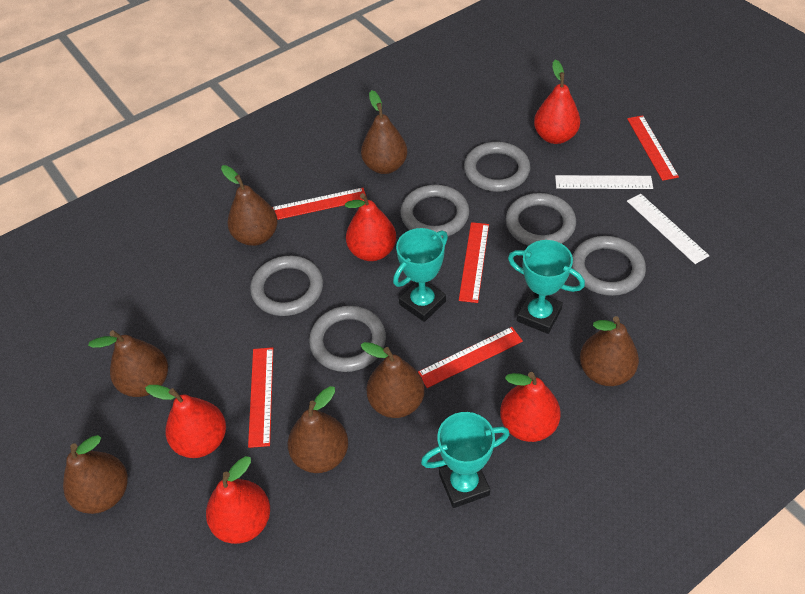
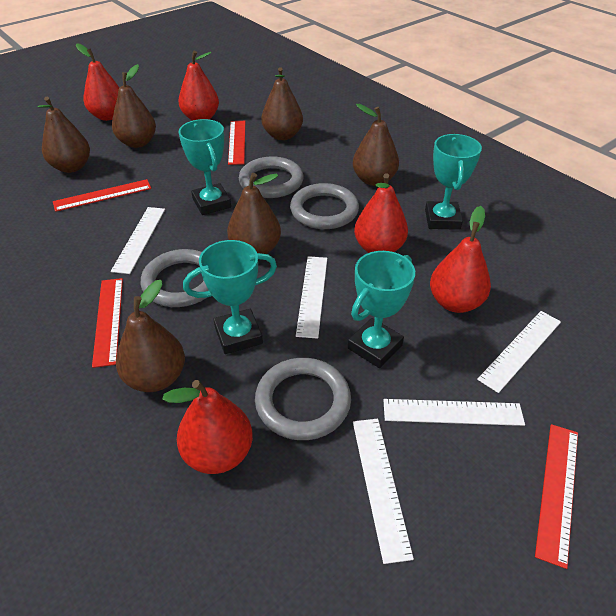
brown pear: [63,435,128,514] [88,330,168,397] [221,165,278,246] [288,386,348,473] [361,90,407,174] [361,342,425,418] [580,316,639,386] = 7 -> [37,97,90,173] [112,64,156,148] [116,280,185,392] [227,173,281,254] [261,67,303,140] [353,104,399,186] = 6
grey ring: [250,256,323,316] [309,306,386,372] [401,185,469,238] [464,142,530,192] [506,193,576,246] [572,236,646,296] = 6 -> [141,249,209,307] [239,157,304,198] [255,358,351,440] [290,183,359,229] = 4
red ruler: [248,347,273,448] [272,188,366,220] [418,327,523,388] [459,222,489,303] [627,115,679,181] = 5 -> [53,179,151,212] [92,278,123,368] [228,121,245,165] [535,424,578,569] = 4
turquoise trophy: [393,228,448,322] [421,412,510,508] [508,240,585,334] = 3 -> [178,119,231,215] [183,240,277,354] [348,251,415,368] [425,134,482,230] = 4
white ruler: [555,175,653,189] [627,194,710,264] = 2 -> [111,207,165,274] [296,256,327,339] [353,419,414,564] [383,399,525,426] [477,311,561,393] = 5

